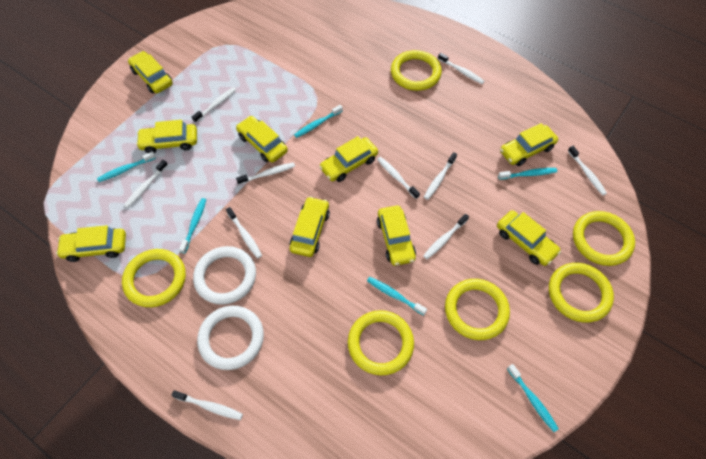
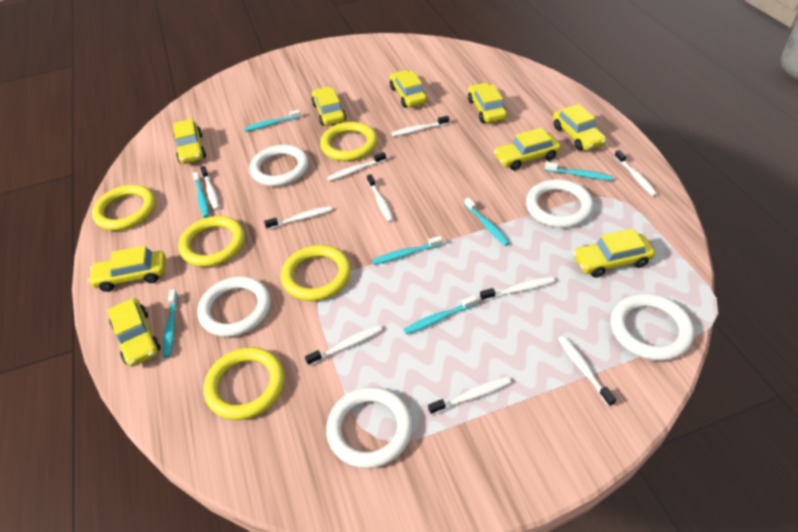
turquoise toothbrush: [97,151,156,182] [179,198,206,253] [294,105,343,138] [367,277,427,315] [498,168,557,180] [507,364,559,432] = 6 -> [163,289,178,357] [193,172,209,218] [244,110,301,132] [372,236,442,265] [403,295,477,334] [464,197,510,246] [545,162,613,181] = 7
white ring: [193,246,256,305] [197,306,264,370] = 2 -> [197,276,271,337] [250,145,309,186] [326,387,413,469] [526,179,594,228] [610,293,694,361] = 5
yellow ring: [122,249,186,307] [348,310,414,375] [391,50,442,91] [445,279,510,340] [549,263,614,323] [573,211,635,266] = 6 -> [92,185,156,231] [178,216,245,267] [203,347,285,420] [281,245,351,301] [320,122,377,161] = 5

